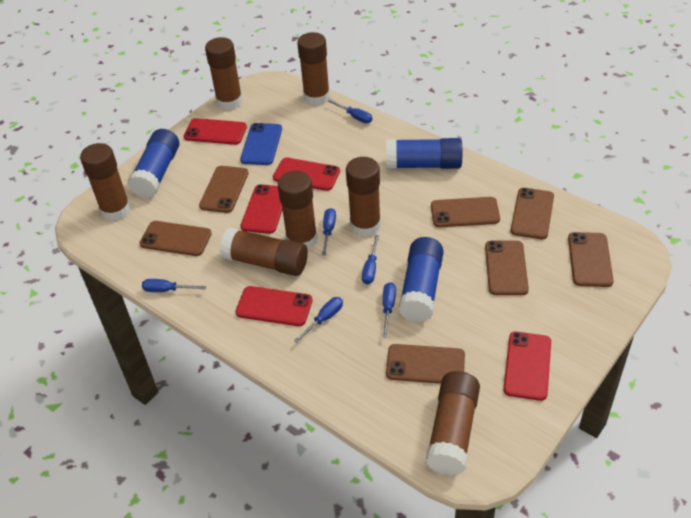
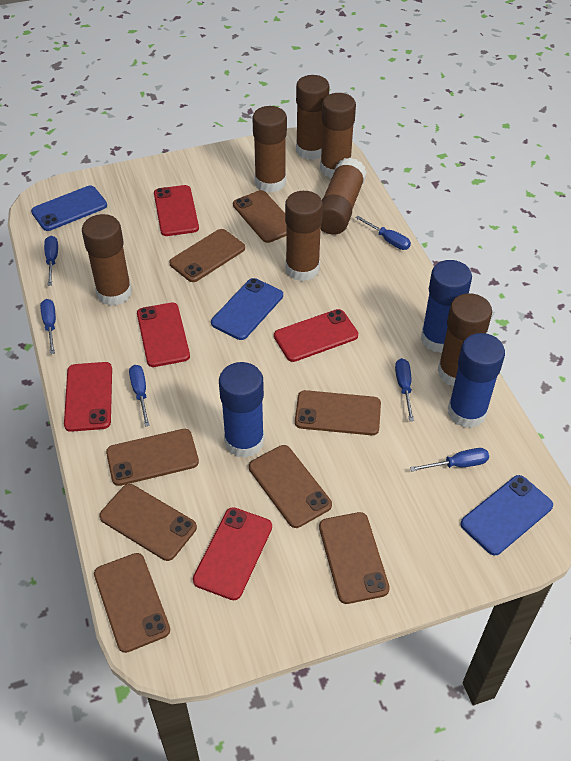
blue phone: [240,123,282,165] = 1 -> [31,186,107,231] [211,278,283,340] [461,475,553,555] = 3
brown phone: [140,221,212,256] [199,166,248,213] [386,344,465,384] [431,197,500,227] [485,241,529,295] [510,188,554,239] [568,232,614,287] = 7 -> [94,553,170,653] [99,484,197,561] [106,429,199,486] [169,229,245,282] [233,190,286,243] [249,445,332,528] [295,390,381,435] [319,512,390,604] = 8

